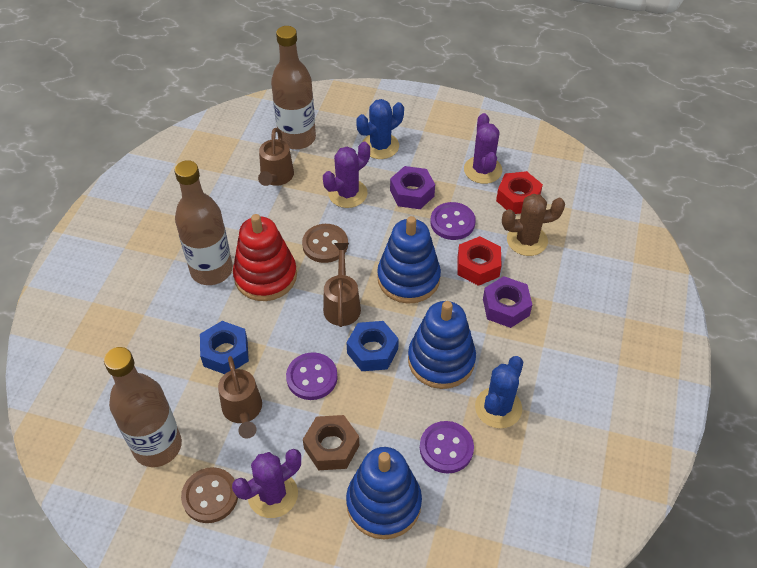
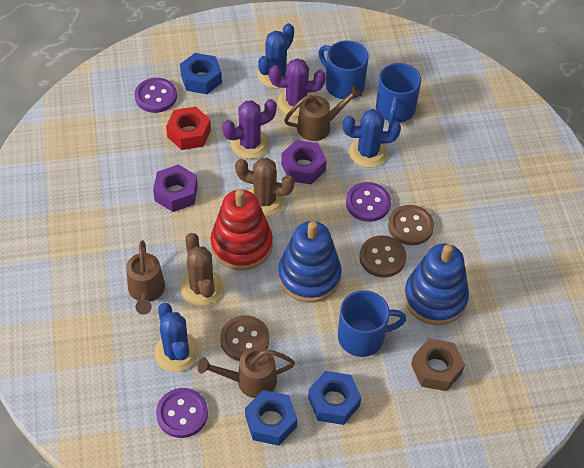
blue cactus: [356,99,404,159] [475,356,523,429] = 2 -> [154,303,199,372] [257,23,294,88] [343,109,401,168] = 3
blue mug: none = 0 -> [319,41,369,99] [338,290,406,357] [376,63,421,125] = 3
blue nut: [200,321,249,374] [346,321,399,371] = 2 -> [180,53,222,94] [245,390,297,446] [308,371,361,425] = 3
blue stacking toy: [346,447,422,540] [377,216,441,304] [408,301,476,389] = 3 -> [278,221,341,302] [404,244,469,325] = 2
brown bottle: [104,347,182,467] [174,160,233,285] [271,26,316,149] = 3 -> none = 0
brown button: [181,467,238,523] [302,224,348,263] = 2 -> [220,315,269,361] [359,235,406,278] [388,205,434,245] = 3
brown cactus: [502,194,565,256] = 1 -> [180,233,223,306] [235,158,295,217] = 2
purple cactus: [232,449,301,518] [323,142,370,208] [464,113,502,184] = 3 -> [222,99,277,159] [269,58,326,117] = 2
red nut: [458,236,502,286] [496,171,543,214] = 2 -> [166,106,211,150] = 1

